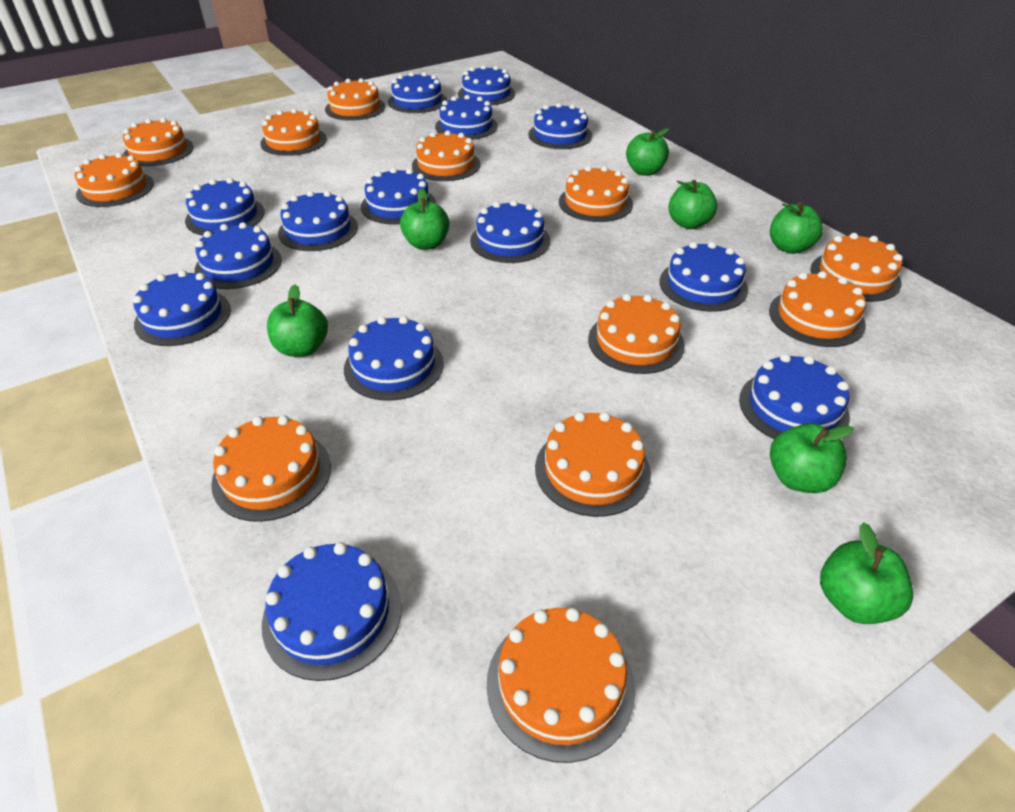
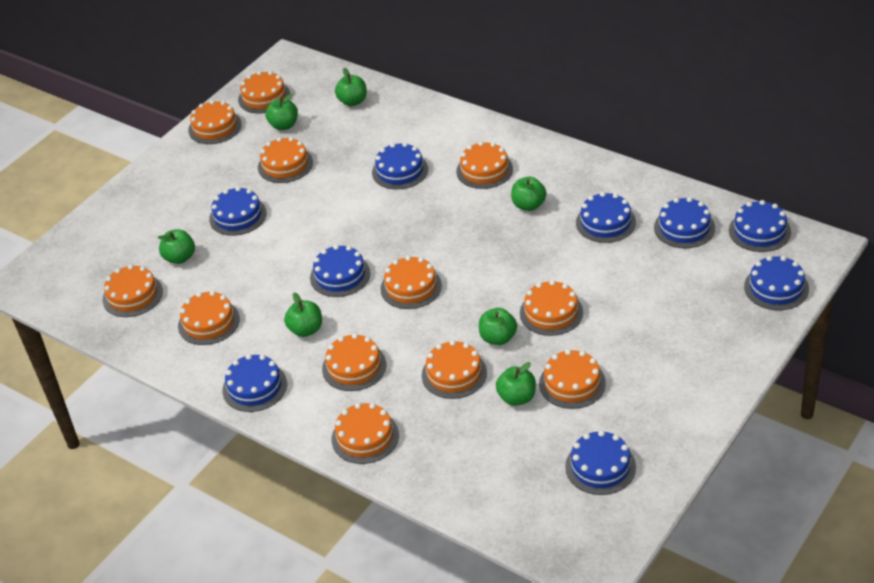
blue cake: [133,270,231,346] [185,178,265,236] [195,222,282,289] [262,542,402,681] [278,191,358,251] [344,316,444,401] [361,168,436,225] [388,72,447,113] [435,95,498,140] [458,65,515,105] [470,200,550,263] [528,103,592,149] [659,242,748,312] [739,354,850,439] = 14 -> [209,187,267,236] [223,354,287,412] [310,245,370,297] [372,142,428,189] [565,430,636,495] [576,192,636,243] [654,197,715,248] [729,200,791,252] [744,256,809,310] = 9

